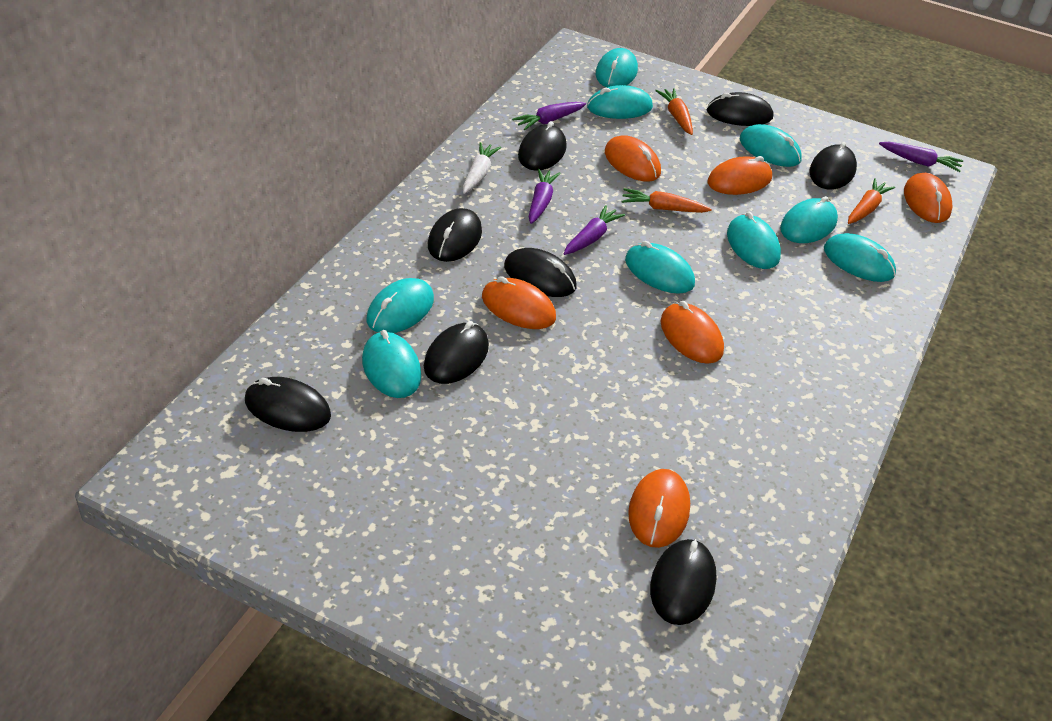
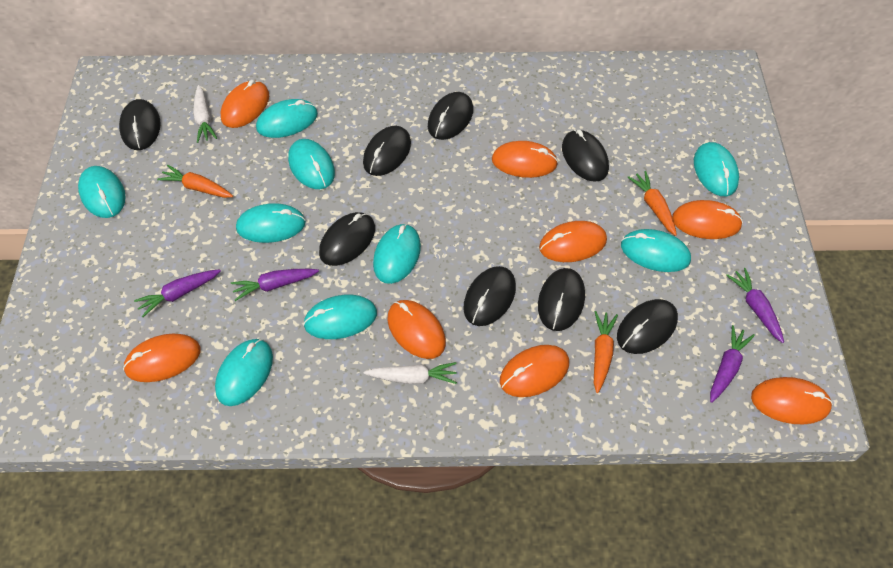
orange mouse: [482,276,556,329] [605,135,661,182] [628,469,690,548] [661,301,724,364] [708,156,772,195] [904,173,953,223] = 6 -> [123,334,200,382] [220,80,269,128] [387,300,446,359] [492,141,558,178] [500,345,569,397] [539,221,607,262] [672,200,743,239] [751,377,833,424] = 8
white carrot: [463,142,501,194] = 1 -> [193,85,217,143] [364,362,457,384] = 2

